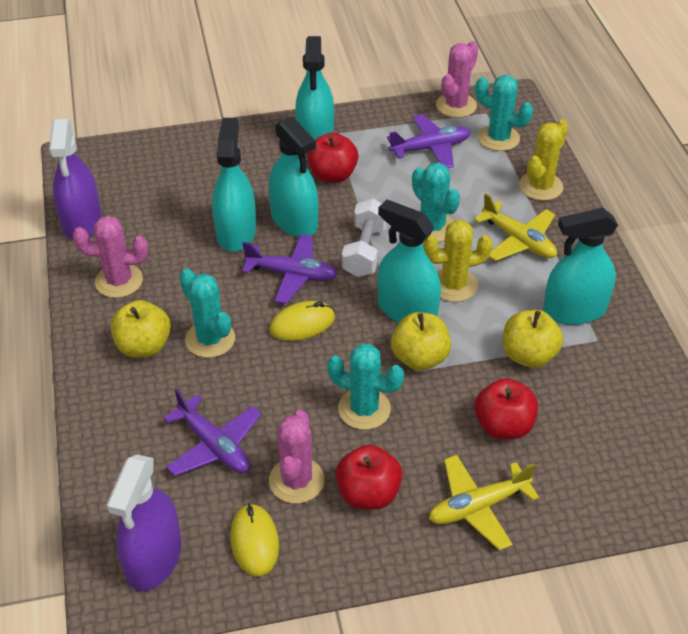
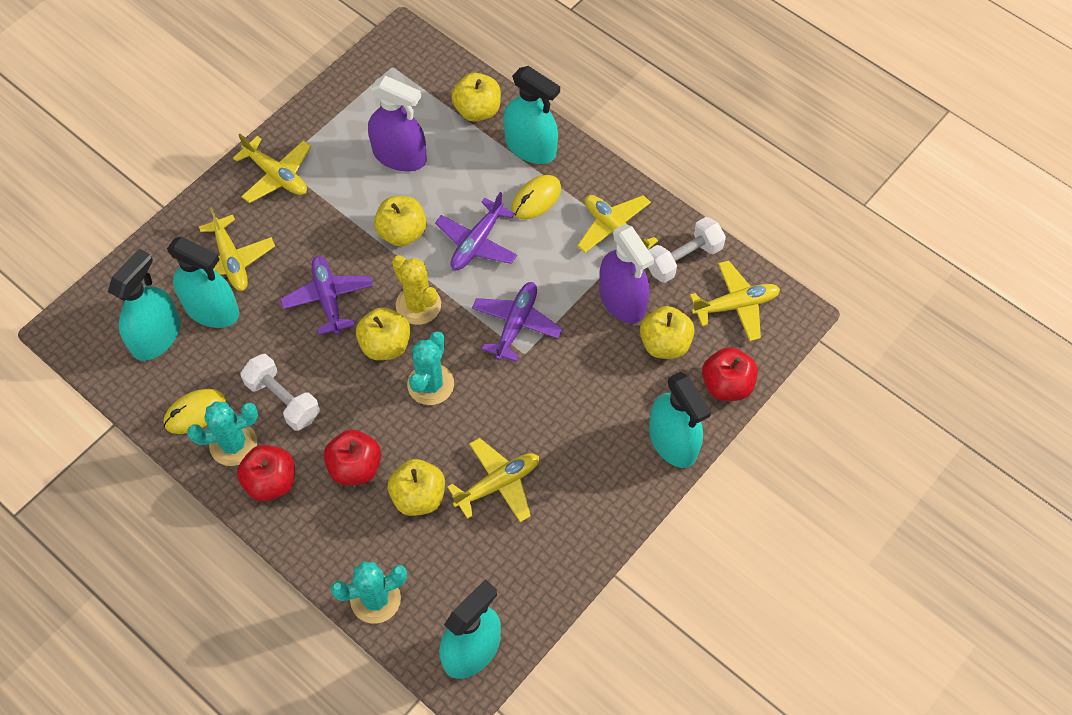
pink cactus: [73,216,148,298] [269,410,325,504] [436,41,478,118] = 3 -> none = 0
turquoise cactus: [180,268,235,358] [327,344,404,430] [412,163,460,242] [475,75,533,151] = 4 -> [187,401,258,466] [331,562,407,624] [407,331,454,405] = 3
white dumbbell: [342,199,388,277] = 1 -> [241,354,320,431] [648,217,726,283] = 2
yellow apple: [110,300,171,358] [391,312,451,370] [503,310,563,368] = 3 -> [356,307,411,360] [374,196,427,247] [388,459,445,516] [451,73,501,122] [640,306,695,359] = 5
yellow cactus: [423,220,493,302] [519,119,568,201] = 2 -> [392,255,441,325] = 1
yellow plane: [429,455,539,551] [474,193,557,261] = 2 -> [199,207,275,291] [233,134,311,203] [447,438,539,522] [577,195,658,253] [690,261,780,341] = 5

